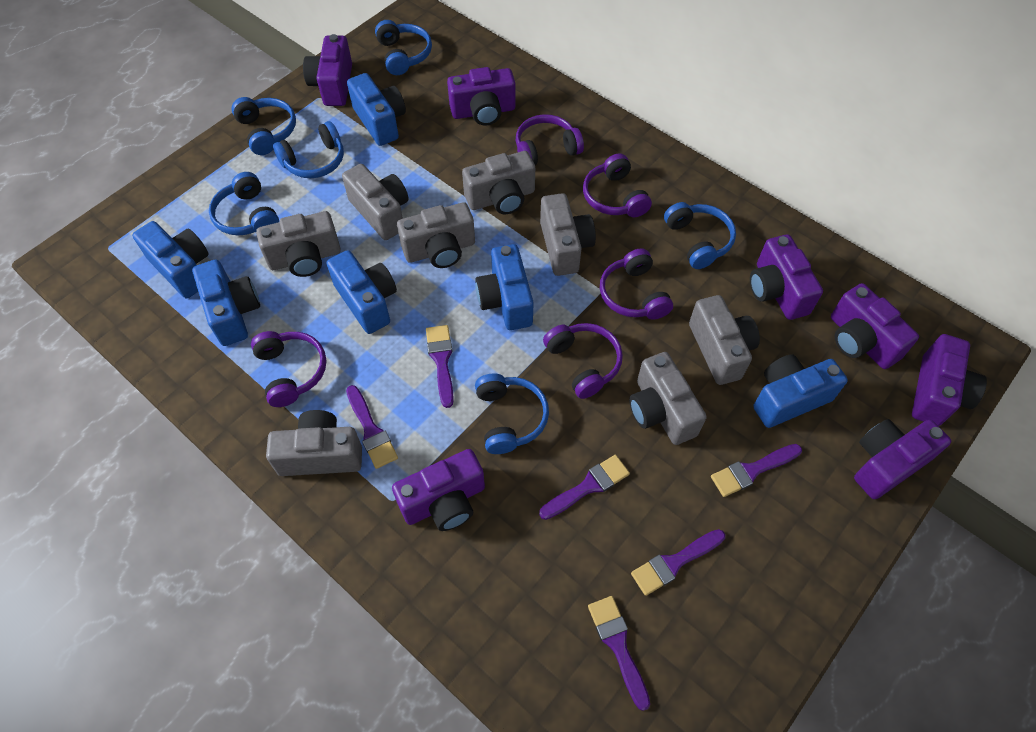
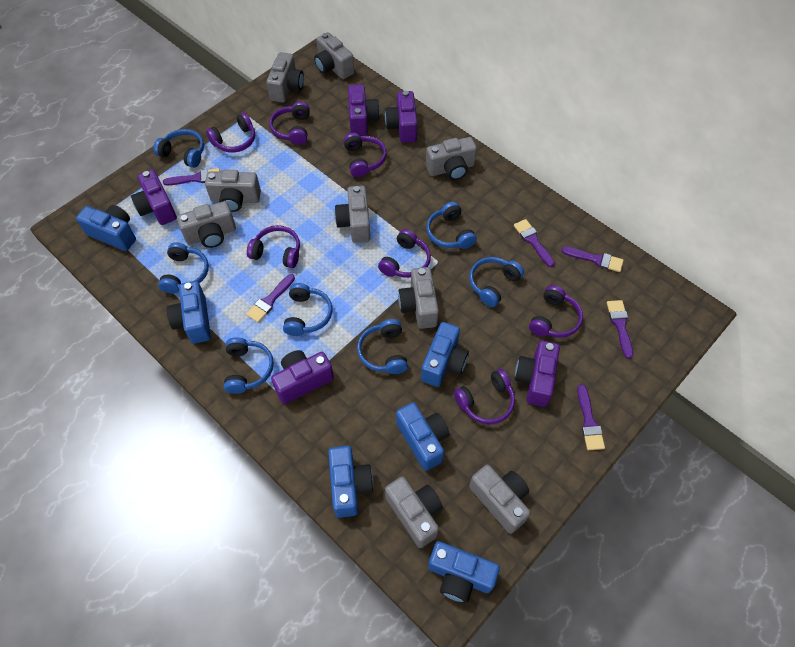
blue headphones: [209,172,279,235] [231,97,296,155] [273,121,344,178] [375,20,432,75] [475,373,549,454] [664,202,736,269] = 6 -> [153,129,204,168] [158,242,209,293] [224,337,274,394] [283,283,332,336] [357,319,408,374] [426,202,477,249] [469,257,524,307] = 7
grey camera: [256,211,341,277] [266,410,362,476] [342,164,409,240] [397,202,475,268] [462,151,535,214] [540,193,596,276] [629,352,706,445] [689,295,760,385] = 8 -> [177,201,236,248] [205,169,261,212] [267,52,304,102] [314,32,354,79] [334,186,370,243] [385,476,443,548] [398,267,439,329] [426,137,477,180] [469,465,531,534] = 9
purple camera: [303,34,352,106] [392,449,485,531] [447,67,515,126] [750,234,823,320] [831,283,919,369] [854,419,951,499] [912,334,987,426] = 7 -> [131,169,177,225] [271,350,334,404] [348,85,380,136] [385,91,417,143] [515,341,560,407] = 5
purple headphones: [251,331,327,407] [516,114,584,165] [543,323,623,399] [583,153,652,217] [600,248,673,319] = 5 -> [206,113,255,153] [247,225,300,268] [269,101,310,145] [343,133,387,177] [378,229,431,278] [454,369,515,424] [529,285,583,338] = 7

